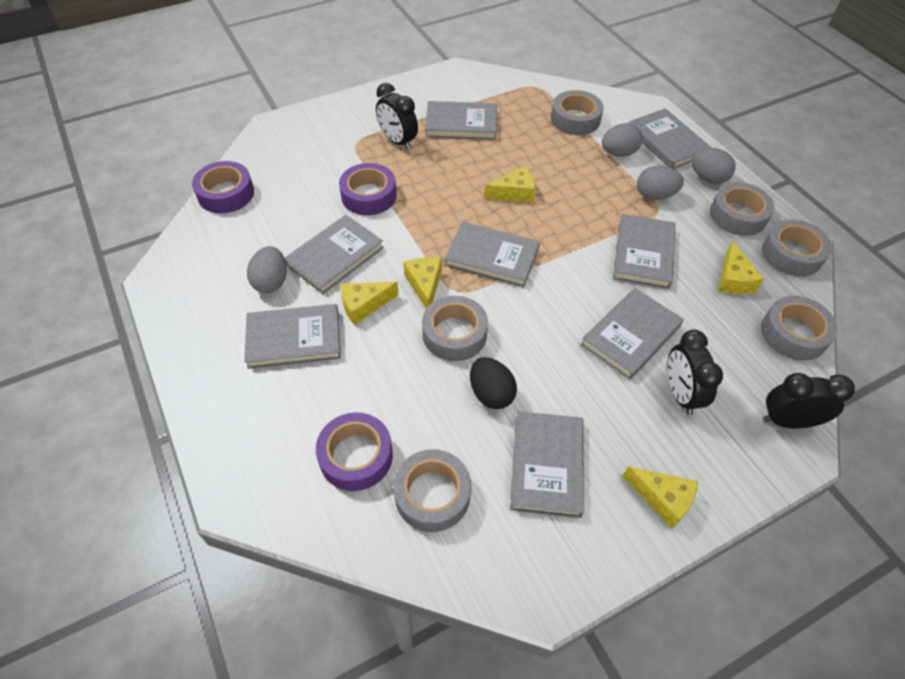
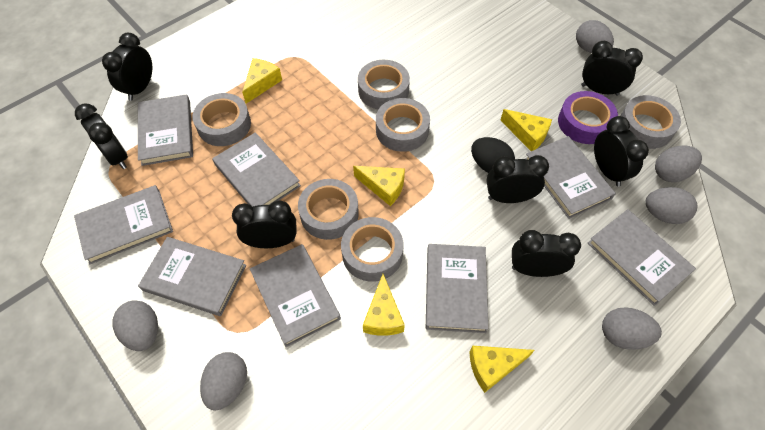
black clock: [376,83,418,150] [667,330,723,415] [763,373,855,428] = 3 -> [75,103,128,169] [102,33,152,101] [232,200,297,248] [486,155,549,203] [512,230,581,277] [581,41,643,96] [594,116,649,187] = 7
grey egg: [247,246,287,293] [602,123,643,157] [637,166,684,200] [691,148,736,184] = 4 -> [112,300,158,351] [200,352,247,411] [576,20,614,53] [602,307,662,350] [645,187,697,224] [655,145,702,182] = 6
purple tape: [192,161,254,213] [316,412,393,491] [339,163,397,215] = 3 -> [558,91,618,144] = 1

